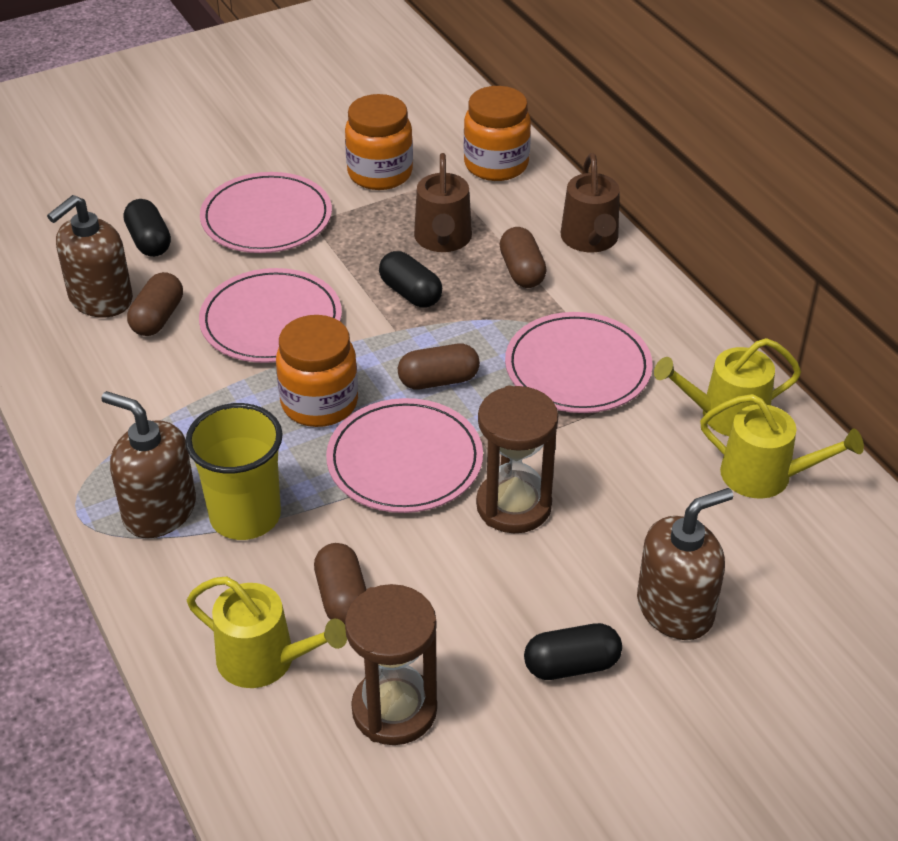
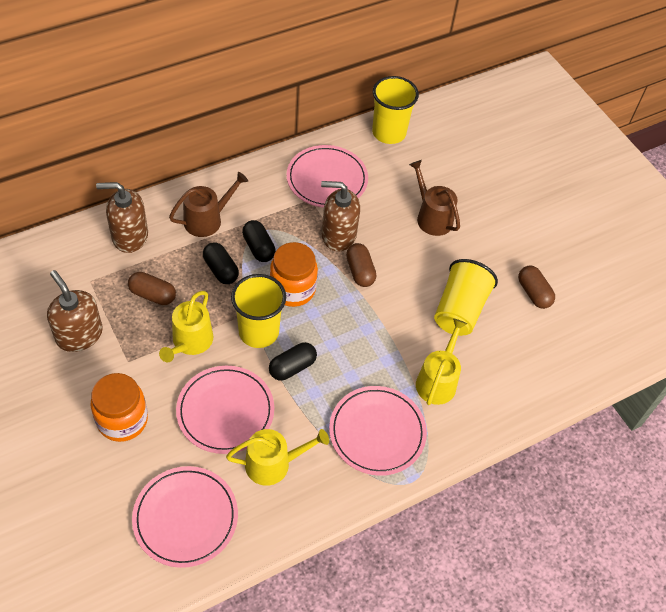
brown capsule: [127,272,183,336] [314,543,367,624] [398,344,480,389] [500,227,547,288] = 4 -> [128,272,176,305] [346,243,377,287] [518,266,555,309] = 3
brown hourglass: [345,584,437,745] [476,385,558,533] = 2 -> none = 0
orange jar: [276,315,358,427] [345,94,413,190] [464,86,531,181] = 3 -> [91,373,148,442] [270,242,318,307] = 2
yellow cup: [185,403,283,540] = 1 -> [231,274,286,348] [372,76,419,144] [434,259,498,336] = 3

